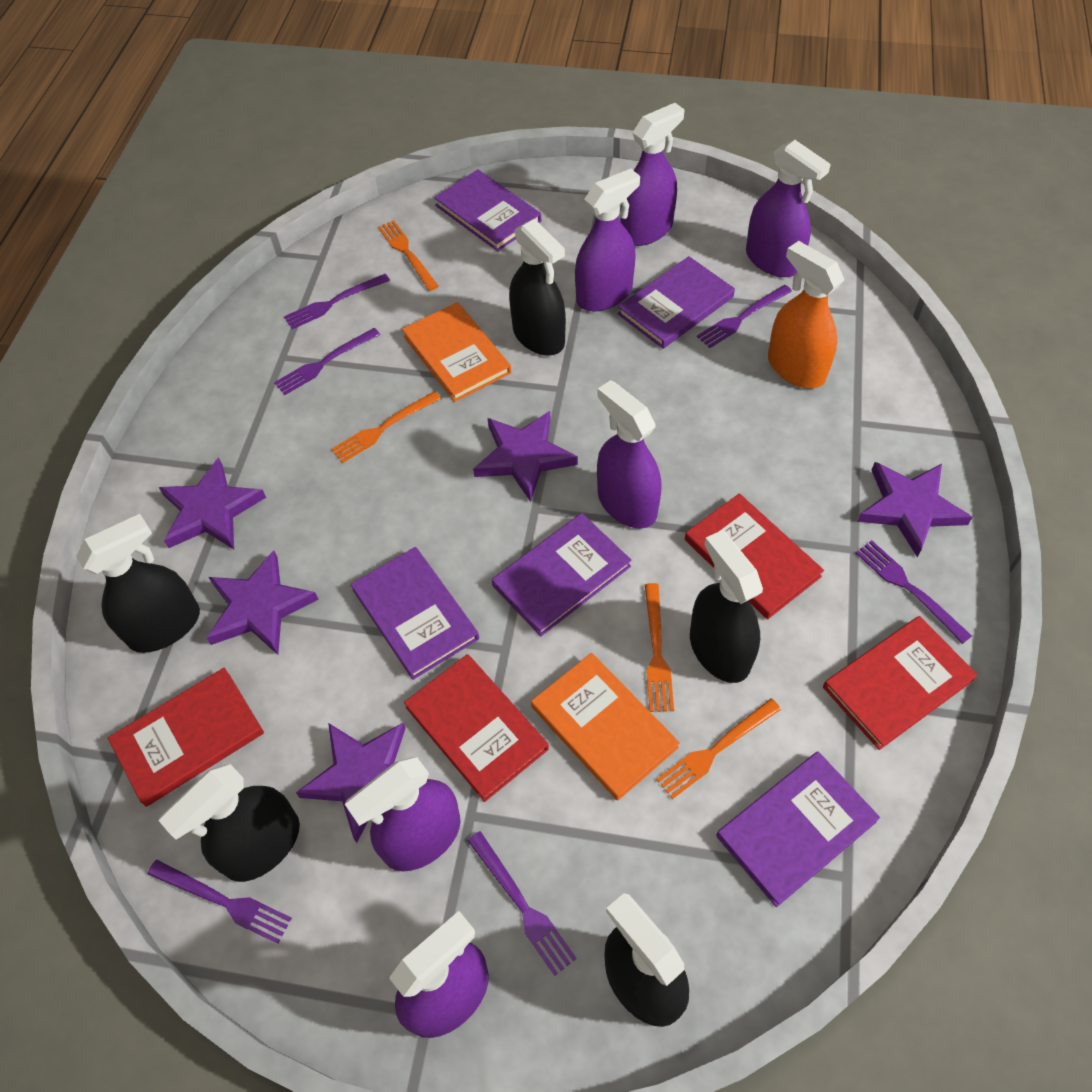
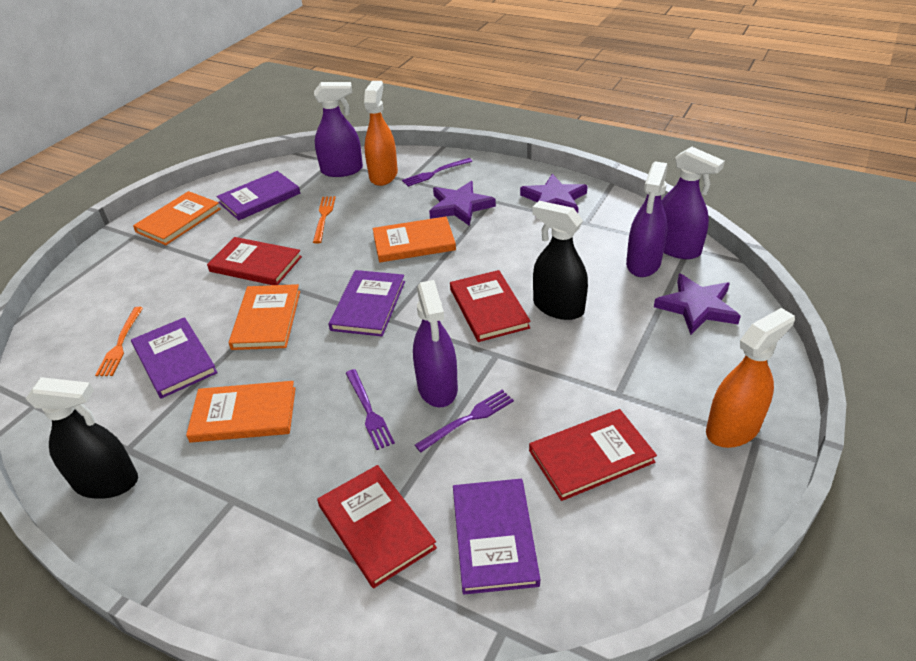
black spray bottle: [76,514,200,653] [158,764,300,882] [509,219,566,356] [604,893,689,1027] [690,530,763,683] = 5 -> [26,377,138,499] [532,201,588,320] = 2
orange book: [402,302,511,402] [531,653,680,800] = 2 -> [133,191,220,245] [186,381,296,443] [229,284,300,350] [373,217,456,263] = 4
orange fork: [331,391,441,463] [378,220,438,291] [645,583,674,712] [656,698,781,799] = 4 -> [95,307,143,376] [313,196,336,243] = 2
orange spray bottle: [768,241,844,388] = 1 -> [364,81,398,186] [706,308,795,448] = 2
purple book: [351,547,479,680] [434,169,541,251] [492,513,632,636] [618,256,735,349] [716,751,880,907] = 5 -> [131,317,218,399] [216,171,300,220] [329,270,405,337] [453,479,540,595] = 4
purple fork: [148,859,292,944] [274,328,380,395] [284,274,390,329] [467,831,577,976] [697,285,792,348] [856,540,972,644] = 6 -> [346,369,395,450] [402,158,472,187] [415,390,514,452] = 3
purple spray bottle: [345,757,461,871] [389,911,489,1038] [575,169,640,311] [597,380,662,529] [620,103,685,246] [746,140,831,277] = 6 -> [314,82,363,177] [413,280,458,407] [626,161,668,277] [662,147,725,259] = 4
purple star: [159,457,266,549] [206,550,319,655] [296,723,405,843] [473,411,578,502] [857,462,973,557] = 5 -> [429,181,496,226] [520,174,588,213] [654,273,741,335] = 3

